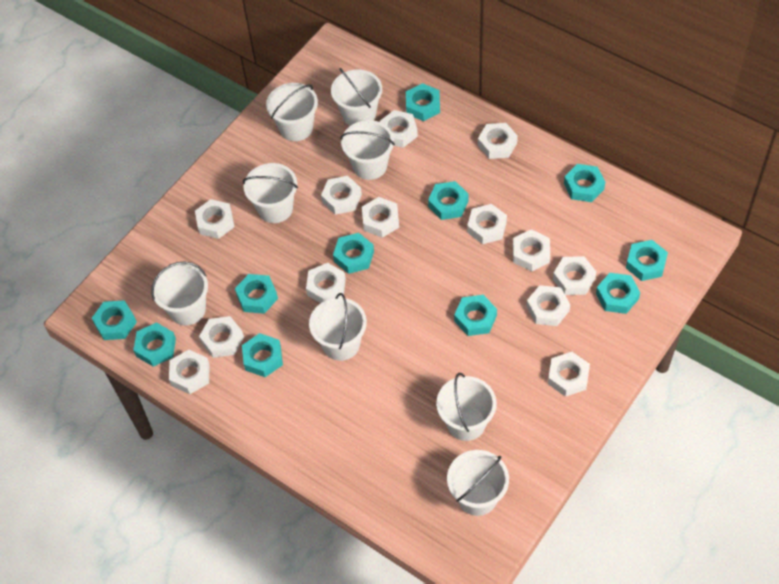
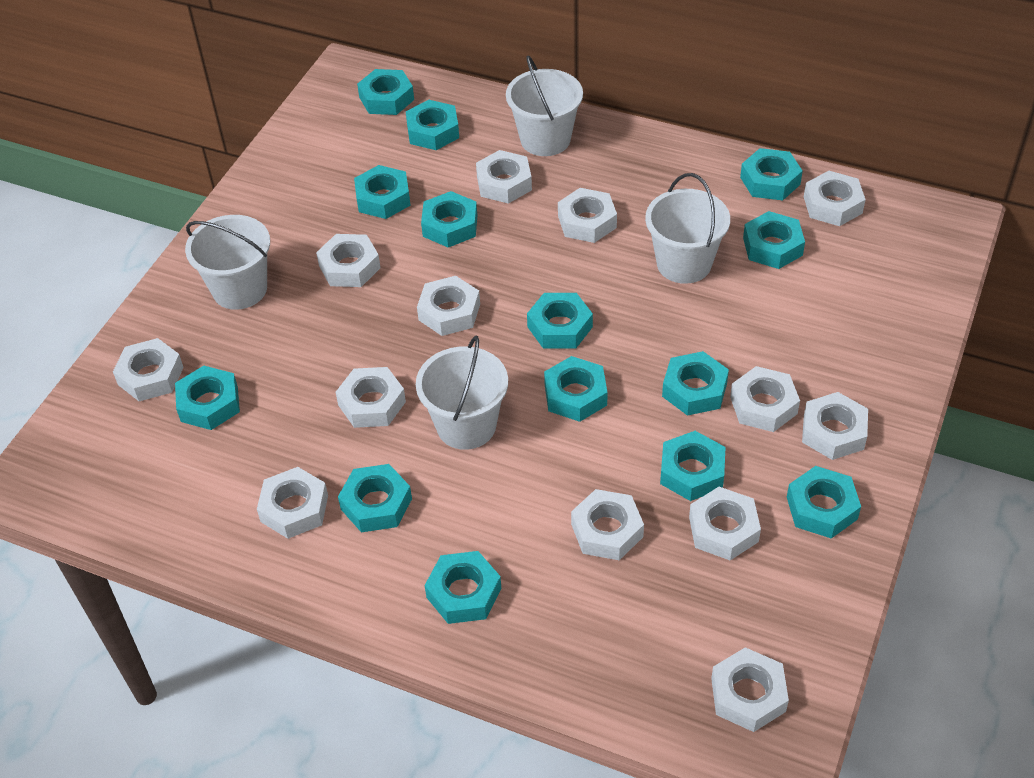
turquoise nut: [92,300,137,340] [133,322,176,367] [235,274,278,314] [242,333,283,377] [333,233,374,274] [406,83,440,121] [428,181,469,220] [454,295,497,336] [564,164,605,202] [596,273,640,314] [626,240,668,281] = 11 -> [175,366,240,430] [338,464,412,532] [354,165,411,219] [357,69,414,115] [406,100,459,150] [421,191,477,248] [424,551,501,624] [527,293,593,349] [544,356,608,422] [660,431,725,501] [662,351,729,416] [740,148,803,200] [743,211,805,269] [787,466,861,538] = 14
white bucket: [151,261,208,326] [243,163,298,223] [266,83,318,141] [309,293,367,361] [331,68,382,126] [341,120,395,180] [436,373,497,441] [447,450,509,516] = 8 -> [185,215,270,310] [416,336,508,450] [506,56,583,156] [645,173,730,284] = 4

